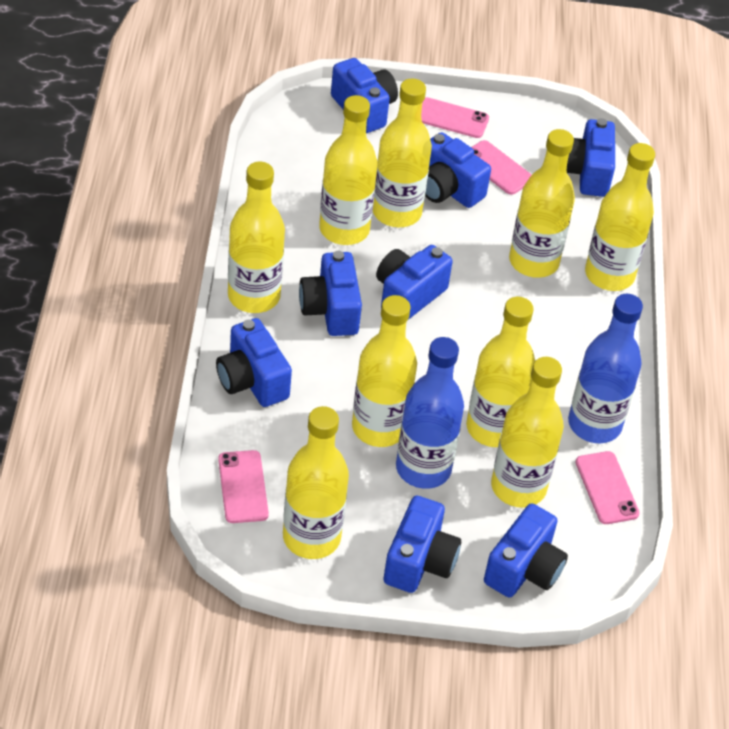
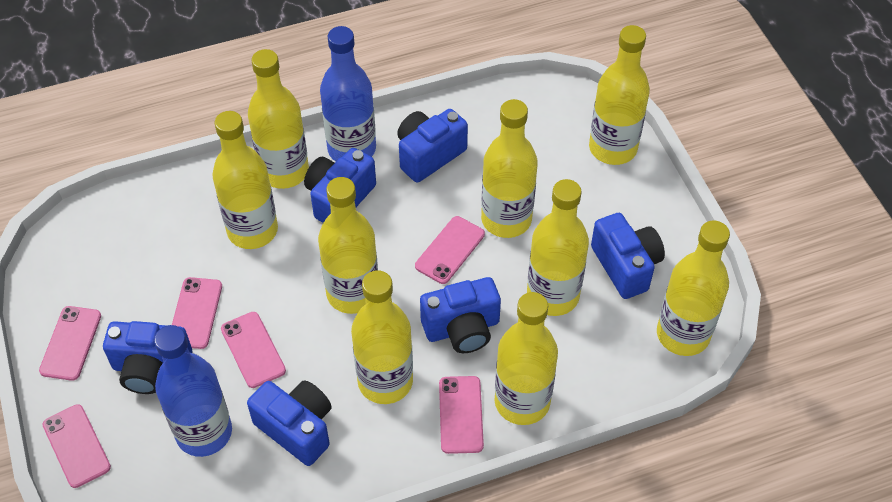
blue camera: [216,318,292,407] [299,251,362,336] [331,58,398,133] [376,245,453,320] [384,495,461,593] [425,132,491,208] [484,503,568,598] [567,118,615,197] = 8 -> [103,321,192,394] [247,381,332,466] [304,148,376,223] [397,109,468,183] [420,277,501,353] [591,213,665,299] = 6
pink phone: [218,450,269,523] [421,97,489,138] [471,140,532,195] [575,451,640,524] = 4 -> [39,306,101,381] [42,404,111,488] [172,277,222,349] [221,312,286,388] [415,216,485,284] [439,376,484,454] = 6

